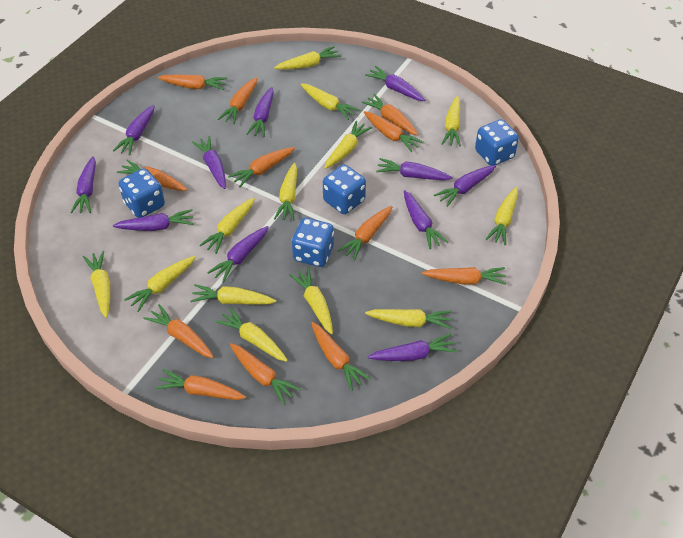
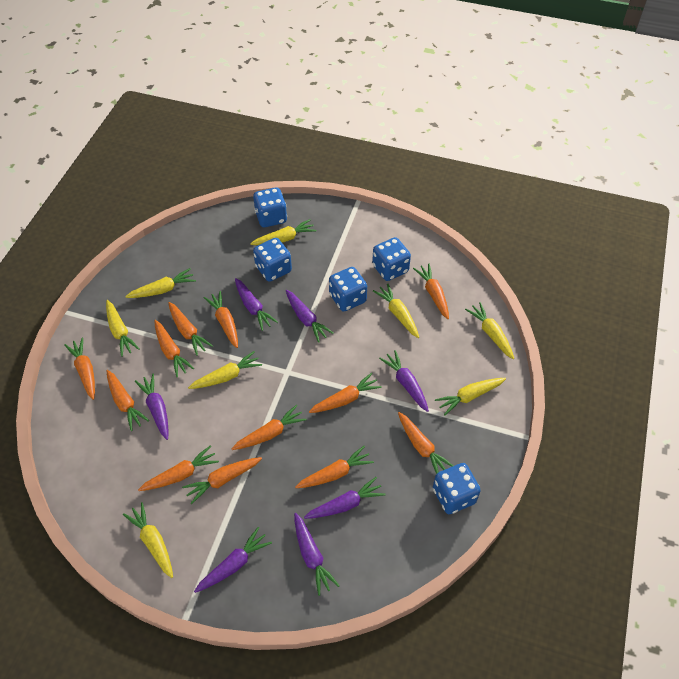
blue dice: [119,168,165,218] [292,218,334,267] [323,165,366,214] [475,119,519,166] = 4 -> [253,187,287,227] [253,238,292,282] [329,267,367,311] [372,237,411,281] [433,463,481,514] = 5
purple carrot: [70,156,96,213] [113,105,155,155] [113,209,194,231] [192,136,226,189] [207,226,269,283] [246,87,274,137] [365,66,425,101] [368,333,457,361] [376,158,453,180] [404,190,448,249] [434,165,496,207] = 11 -> [135,374,169,440] [194,527,272,593] [235,278,278,331] [286,290,334,343] [294,513,340,596] [304,477,386,519] [379,350,429,412] = 7
yellow carrot: [83,251,110,318] [124,256,195,312] [190,284,276,305] [199,198,255,254] [215,307,288,362] [274,46,341,70] [274,163,297,221] [289,267,333,335] [301,83,360,120] [324,121,372,169] [365,309,452,329] [442,96,461,147] [486,187,518,245] = 13 -> [106,300,140,357] [123,502,173,578] [125,268,196,298] [188,351,262,389] [250,219,316,245] [373,283,419,338] [435,378,506,415] [465,302,514,359] = 8

